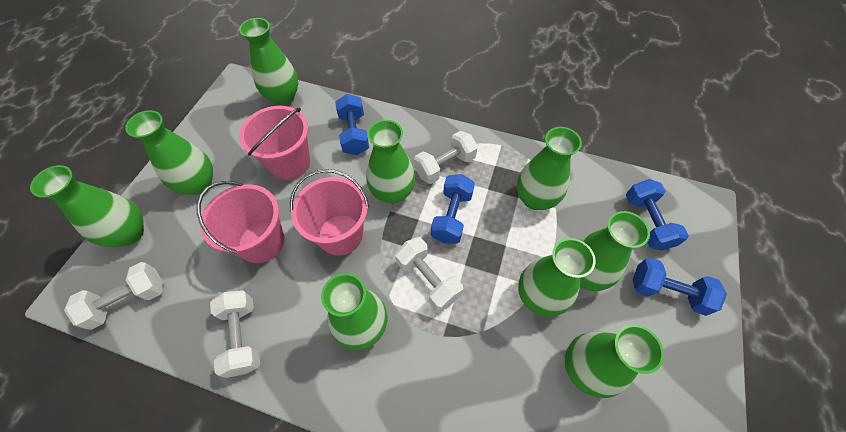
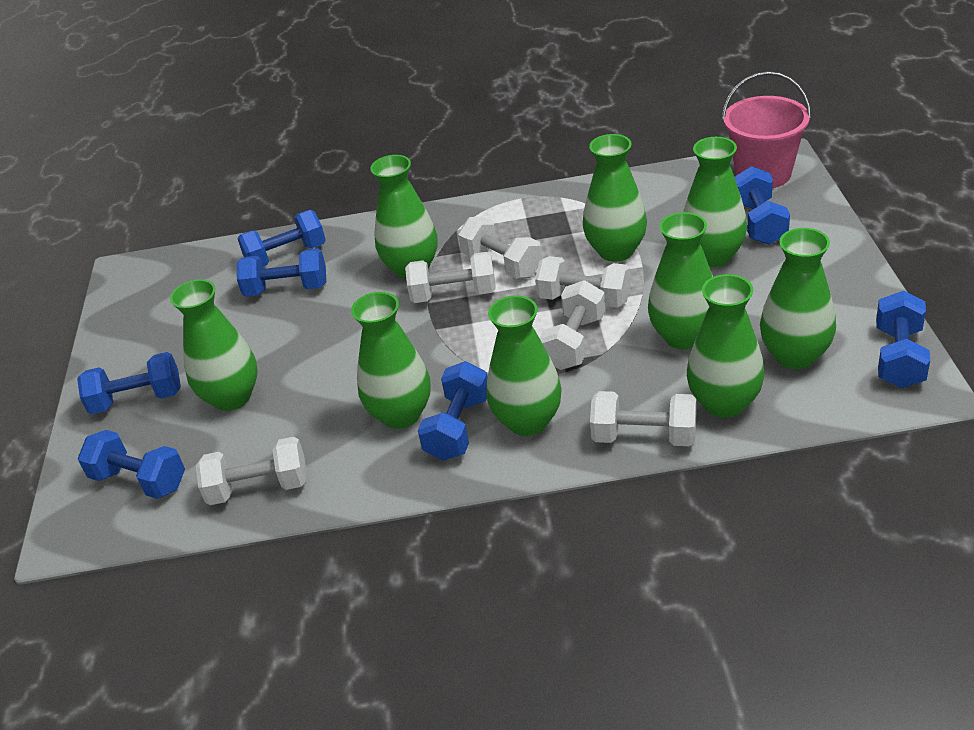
blue dumbbell: [335,94,369,155] [431,174,475,244] [626,179,689,250] [633,258,727,316] = 4 -> [77,352,181,414] [78,430,185,499] [236,248,326,297] [237,210,326,266] [418,361,488,461] [735,166,790,245] [876,291,930,388] = 7
pink bucket: [197,181,285,263] [239,106,310,180] [290,169,369,256] = 3 -> [722,71,811,188] = 1
white dumbbell: [64,262,163,330] [210,290,260,378] [395,237,463,312] [414,131,478,184] = 4 -> [196,437,307,505] [405,252,496,303] [458,217,542,279] [535,256,631,308] [539,280,606,370] [590,391,696,446] = 6

